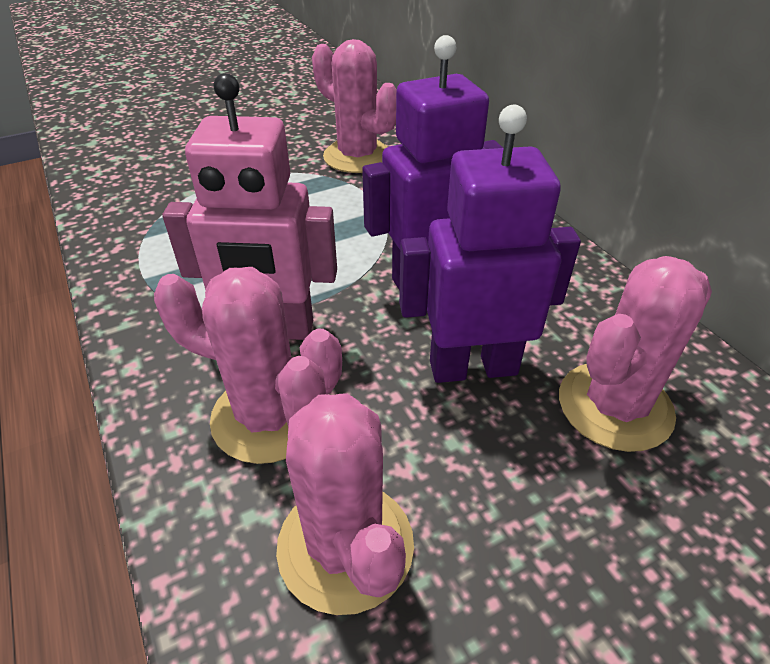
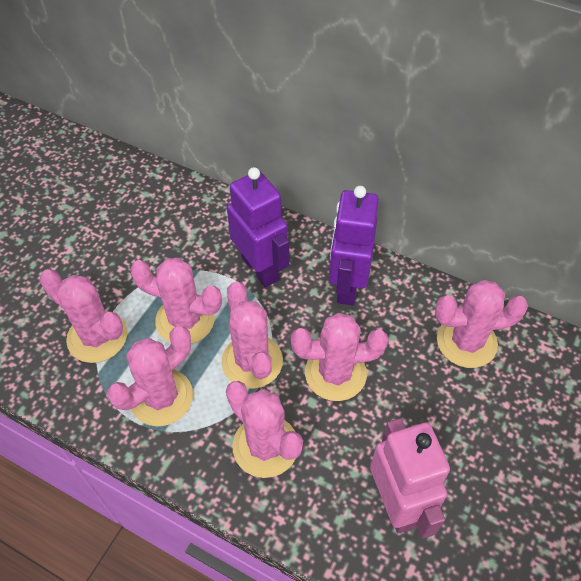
pink cactus: [154,267,342,464] [276,356,414,615] [312,39,397,173] [559,256,712,452] = 4 -> [40,269,127,363] [107,326,193,426] [130,258,222,344] [221,282,283,389] [226,381,303,478] [291,313,388,401] [435,280,528,368] = 7

